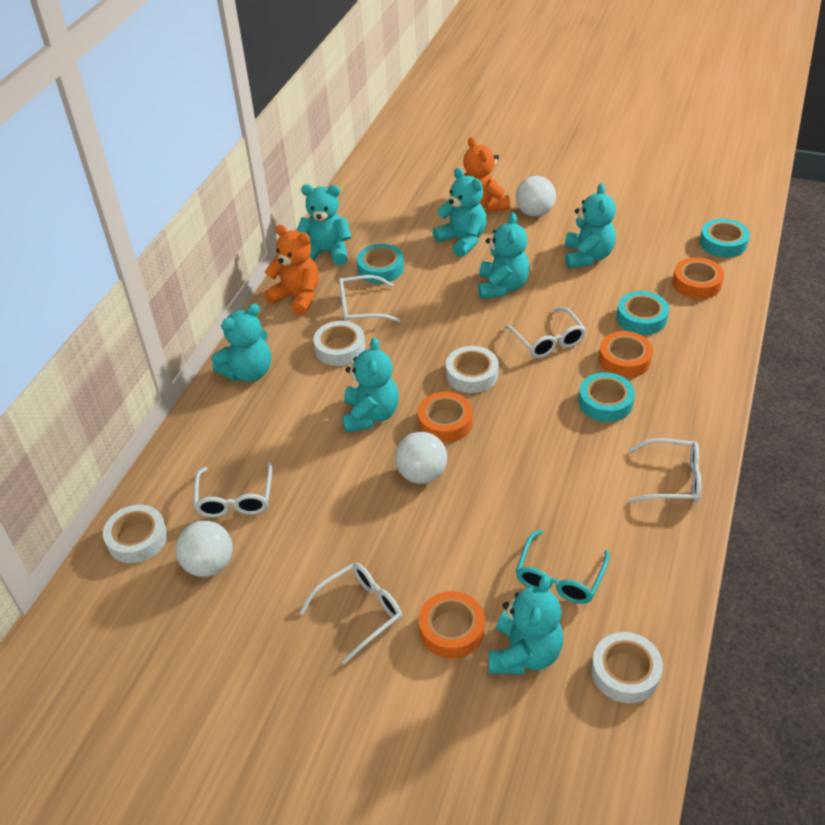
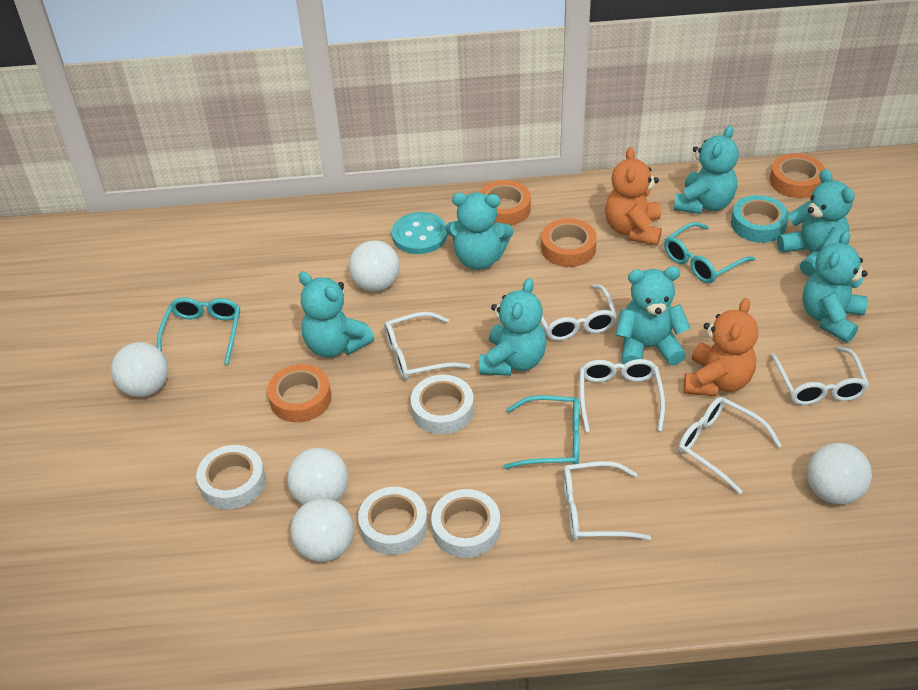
turquoise button: none = 0 -> [392,212,448,254] = 1
turquoise glasses: [516,530,610,604] = 1 -> [157,297,240,365] [503,395,579,469] [664,222,755,283] = 3
turquoise tape: [357,244,404,284] [578,372,635,422] [617,291,669,335] [700,219,750,258] = 4 -> [731,195,789,243] = 1
white ball: [175,521,233,577] [395,432,447,484] [516,176,556,217] = 3 -> [111,342,168,397] [287,448,348,505] [290,498,354,562] [349,240,400,292] [807,443,872,505] = 5
white glasses: [194,462,272,517] [300,563,402,664] [339,275,400,322] [504,307,587,358] [628,438,701,503] = 5 -> [384,312,470,380] [541,284,617,341] [563,461,651,541] [580,359,665,432] [678,397,782,494] [770,346,869,405] = 6

